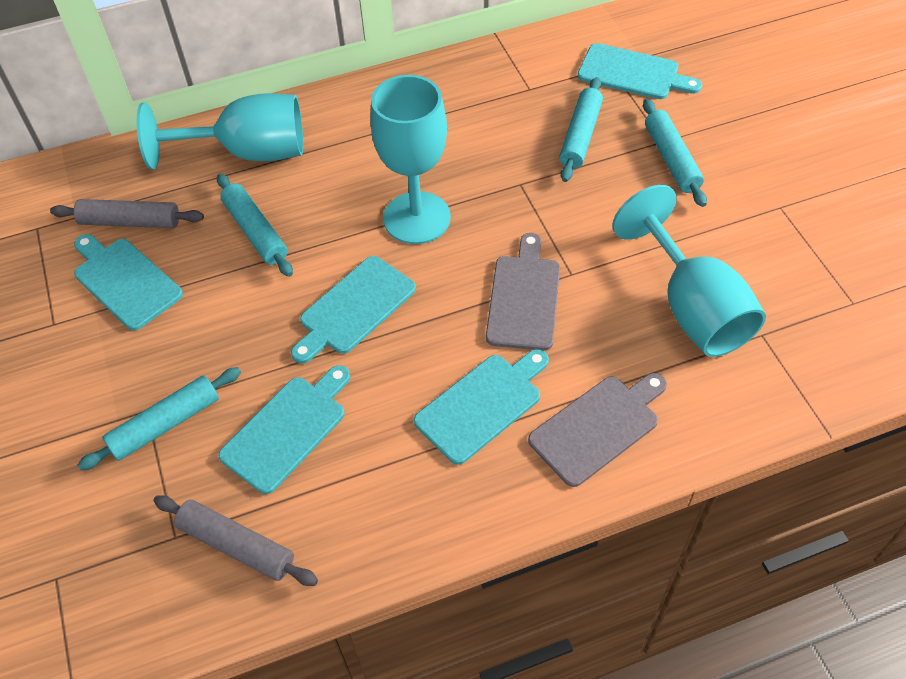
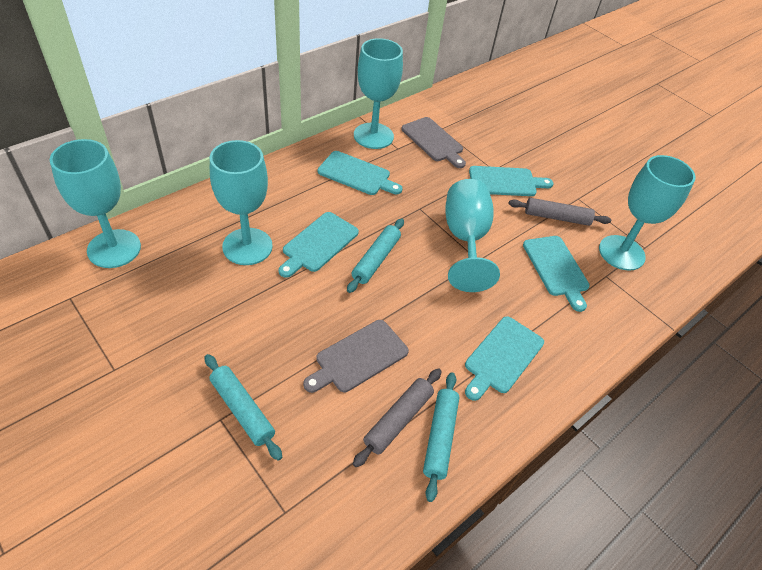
turquoise goblet: [137,93,303,169] [370,75,451,244] [612,185,766,357] = 3 -> [50,139,141,268] [210,140,273,265] [354,38,403,149] [445,179,500,292] [599,155,696,271] = 5
turquoise rolling pin: [78,367,241,471] [217,174,293,277] [559,77,603,182] [643,99,707,207] = 4 -> [205,354,282,461] [347,218,404,293] [423,372,459,502] = 3

